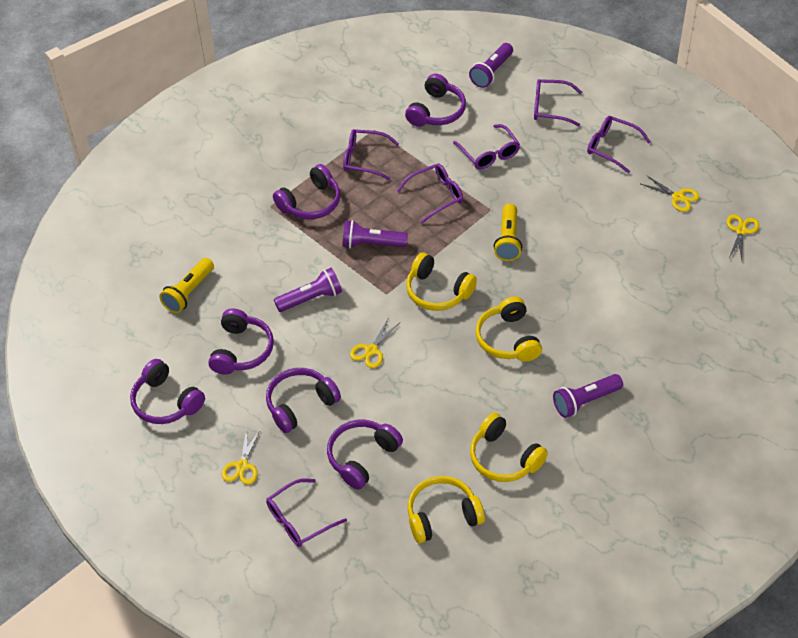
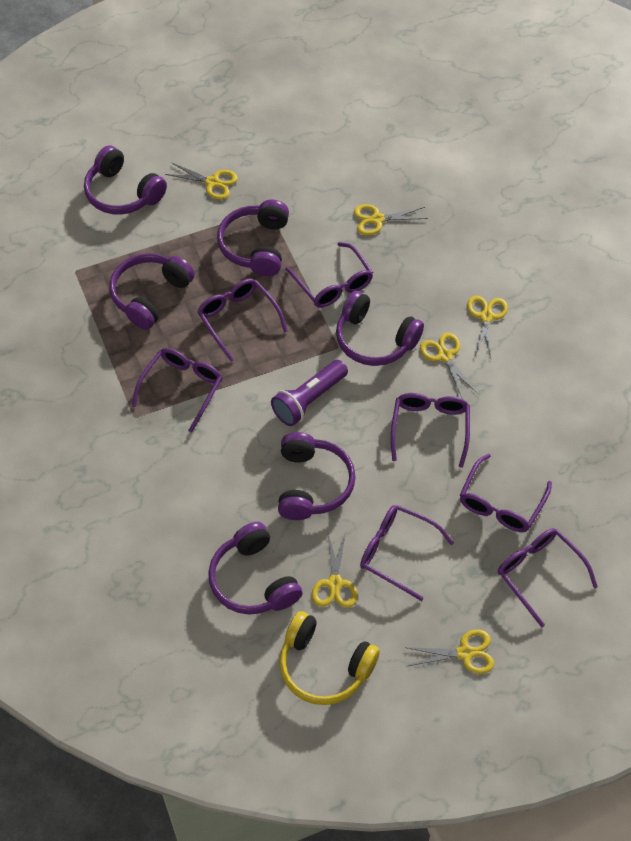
purple flashlight: [274,268,342,312] [342,220,408,248] [469,43,513,88] [553,374,623,418] = 4 -> [271,360,348,426] = 1
purple glasses: [266,478,347,547] [343,129,399,180] [397,164,463,223] [453,124,520,169] [534,79,582,126] [587,116,651,173] = 6 -> [132,348,223,433] [197,279,288,362] [285,242,373,308] [360,505,454,601] [391,393,470,468] [460,453,552,532] [498,528,598,628] = 7
yellow flashlight: [159,258,214,313] [494,203,522,261] = 2 -> none = 0
yellow headphones: [406,252,477,311] [407,476,485,543] [470,413,548,482] [475,296,542,362] = 4 -> [279,611,380,705] = 1
yellow scissors: [221,427,261,485] [350,317,399,368] [641,175,699,212] [727,214,759,260] = 4 -> [165,162,238,200] [312,531,358,608] [354,204,428,235] [408,629,494,674] [420,333,477,397] [467,296,508,358] = 6

